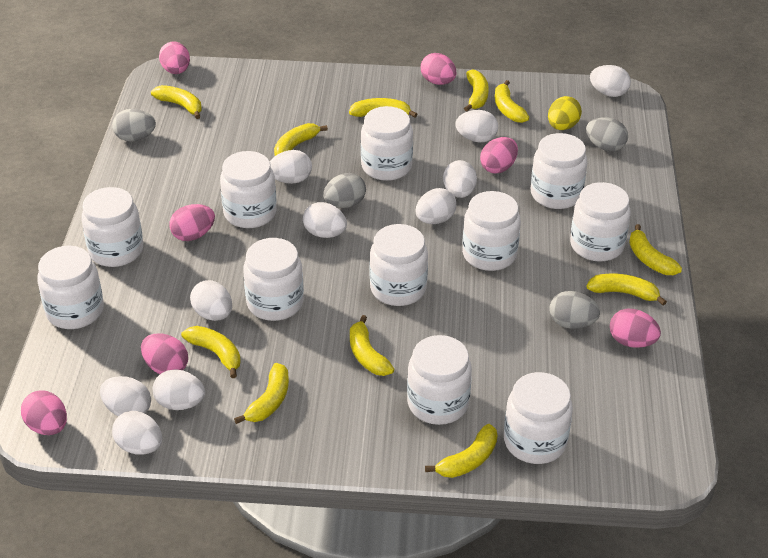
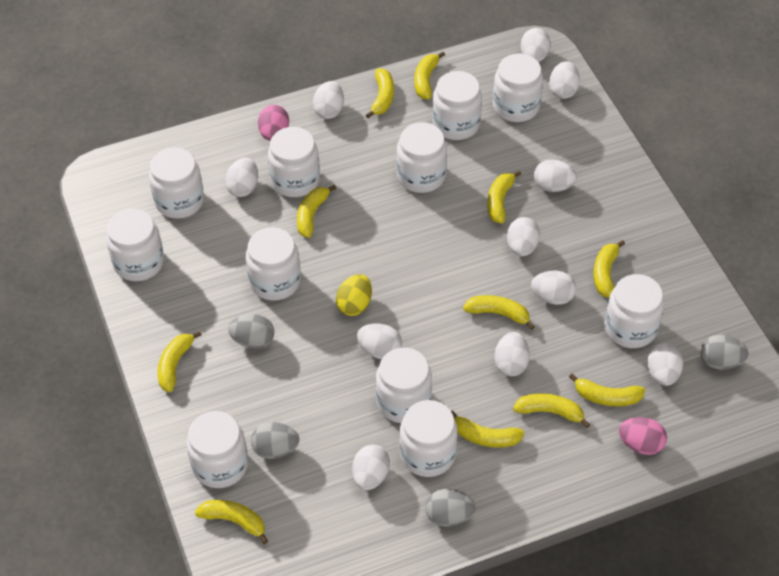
pink egg: [21,390,67,435] [141,334,188,374] [159,42,190,74] [169,204,215,241] [421,53,456,85] [480,137,518,174] [610,309,661,348] = 7 -> [258,105,289,141] [619,417,667,455] = 2
white egg: [100,376,151,416] [112,411,162,455] [153,369,205,410] [190,280,232,321] [270,150,312,184] [303,202,347,238] [415,188,456,224] [443,160,477,198] [455,110,498,142] [590,65,631,97] = 10 -> [225,157,258,197] [313,81,344,119] [352,445,390,490] [357,323,402,359] [494,332,530,376] [507,217,540,256] [521,28,551,62] [531,271,576,305] [534,159,577,192] [549,61,580,99] [647,343,683,386] = 11

